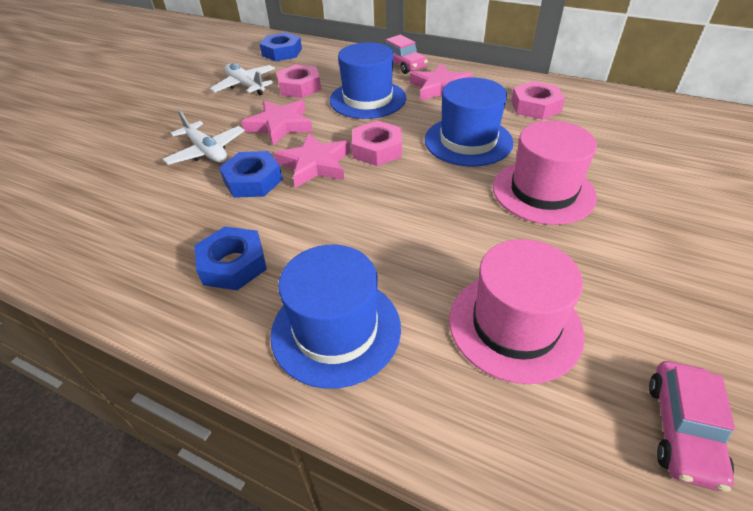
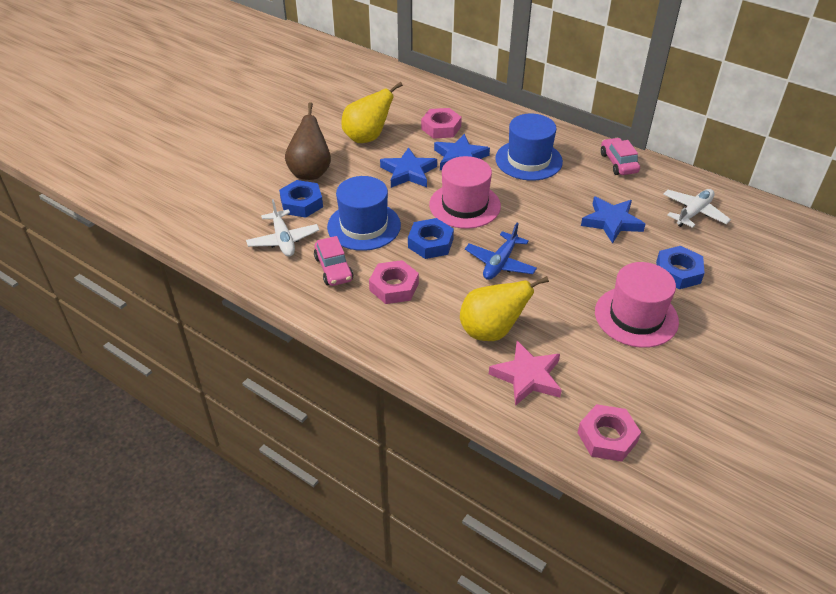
blue hat: [271,245,401,389] [330,42,406,119] [425,78,513,166] = 3 -> [327,176,401,251] [495,114,563,181] = 2
blue plane: none = 0 -> [465,223,537,280] = 1
blue star: none = 0 -> [380,147,437,188] [434,134,490,170] [581,197,645,244] = 3
brown pear: none = 0 -> [285,102,331,180] = 1
pink star: [241,100,313,146] [274,133,351,188] [410,63,473,101] = 3 -> [489,341,562,406] = 1
yellow pear: none = 0 -> [341,82,403,143] [460,276,549,341] = 2

